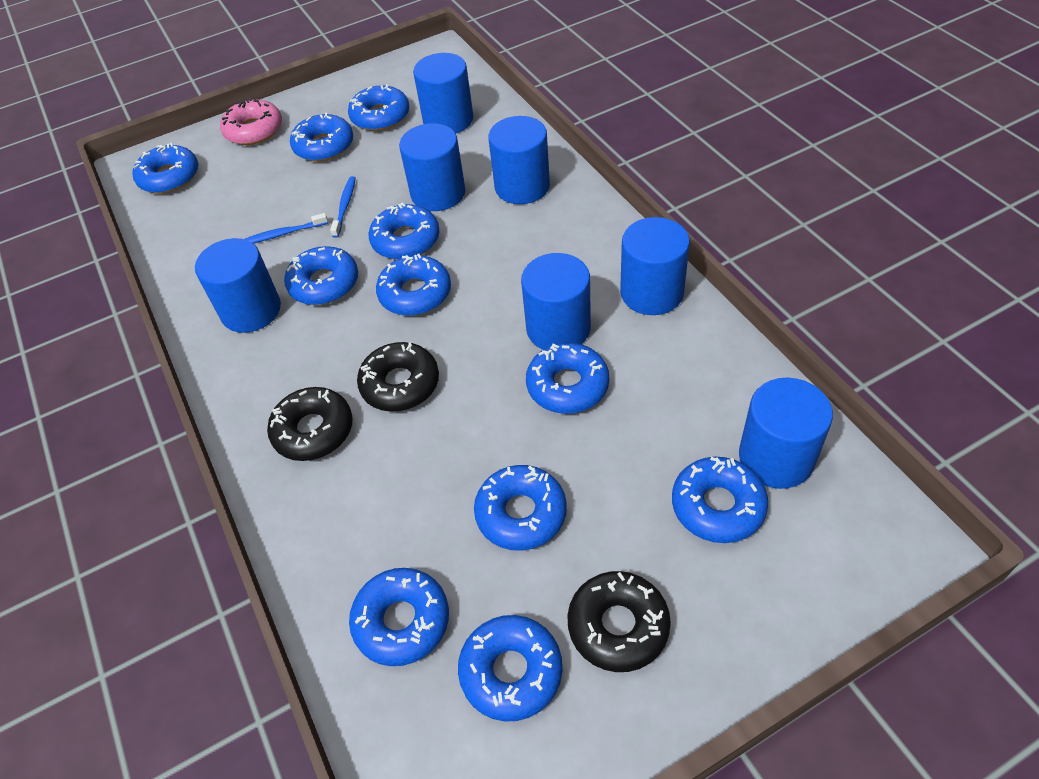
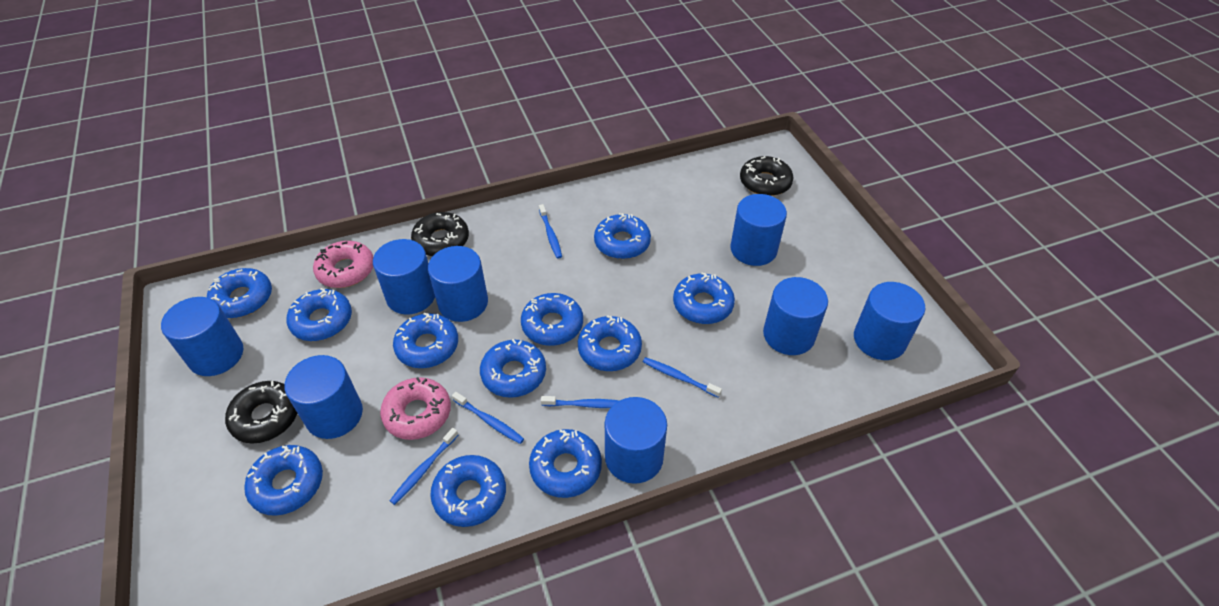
blue cylinder: [195,238,281,333] [399,123,465,211] [413,53,473,133] [488,116,550,204] [521,253,591,350] [620,217,690,315] [739,378,833,489] = 7 -> [161,297,243,376] [284,355,363,439] [373,239,435,314] [428,246,488,322] [605,397,667,484] [730,194,787,266] [763,277,828,355] [854,282,926,360] = 8
blue toothbrush: [245,213,328,244] [330,176,356,238] = 2 -> [390,428,458,505] [452,392,524,444] [539,204,562,259] [541,396,620,408] [643,357,722,398] = 5
pink donut: [220,98,282,145] = 1 -> [313,241,373,288] [380,377,451,440] = 2

